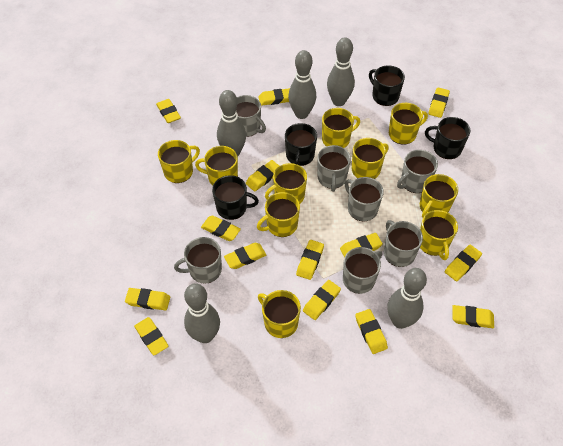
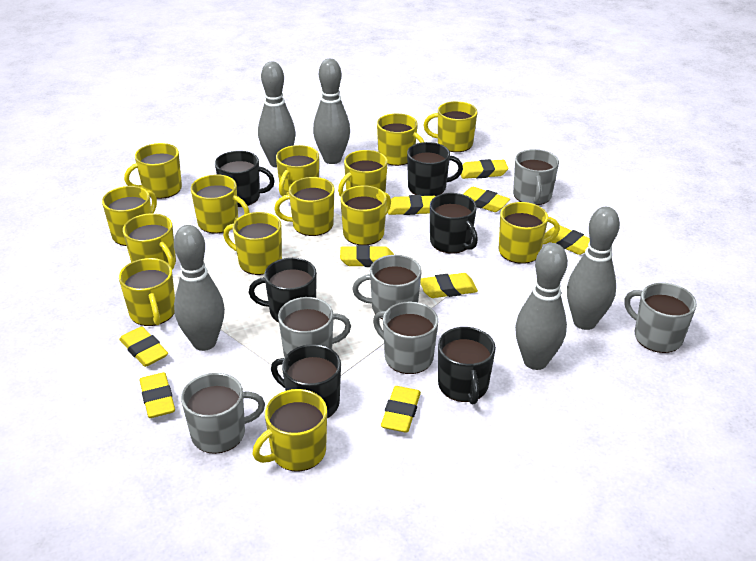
black mug: [212,175,259,220] [285,123,317,166] [369,65,405,106] [425,117,470,159] = 4 -> [215,151,275,207] [249,258,317,323] [271,344,341,418] [407,142,463,196] [430,193,478,254] [438,327,496,405] = 6
grey mug: [174,237,222,284] [236,95,266,137] [317,145,351,192] [343,247,382,294] [345,177,384,221] [384,220,423,267] [397,150,438,193] = 7 -> [181,373,265,454] [278,297,351,357] [352,255,422,319] [373,301,438,374] [513,149,559,205] [624,283,697,353] = 6
yellow eraser: [125,288,170,310] [134,317,168,355] [156,99,181,123] [201,216,241,241] [224,243,266,269] [246,160,279,191] [259,88,290,106] [296,240,324,280] [303,280,341,320] [340,233,383,258] [355,309,388,354] [428,87,450,118] [445,245,482,281] [452,305,494,328] = 14 -> [119,326,168,367] [140,372,175,418] [340,245,394,267] [381,386,421,433] [388,195,436,215] [420,273,478,298] [461,159,509,179] [463,187,510,212] [544,225,590,255] = 9
yellow mug: [158,140,200,183] [195,146,238,186] [257,192,300,237] [258,290,301,338] [265,163,307,204] [322,108,360,148] [352,138,389,179] [389,103,428,145] [420,174,458,217] [420,210,458,260] = 10 -> [102,186,157,246] [119,258,175,326] [123,213,176,270] [124,143,182,199] [191,174,250,233] [223,212,282,275] [252,389,327,471] [274,177,335,236] [276,145,319,200] [338,150,388,197] [340,185,391,245] [377,113,424,166] [424,101,477,152] [499,202,560,264] = 14

